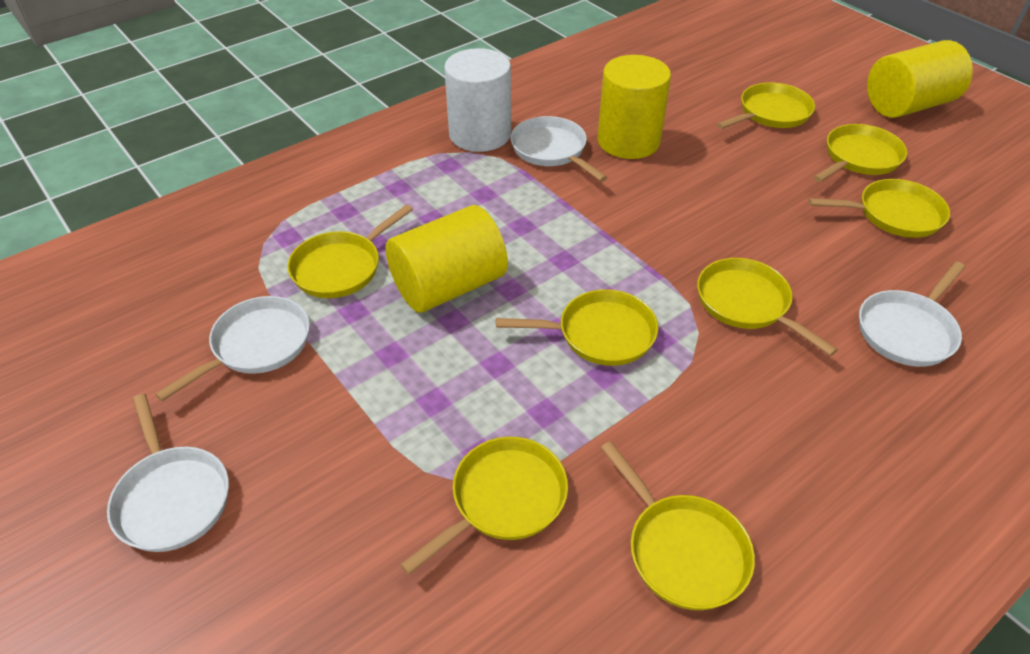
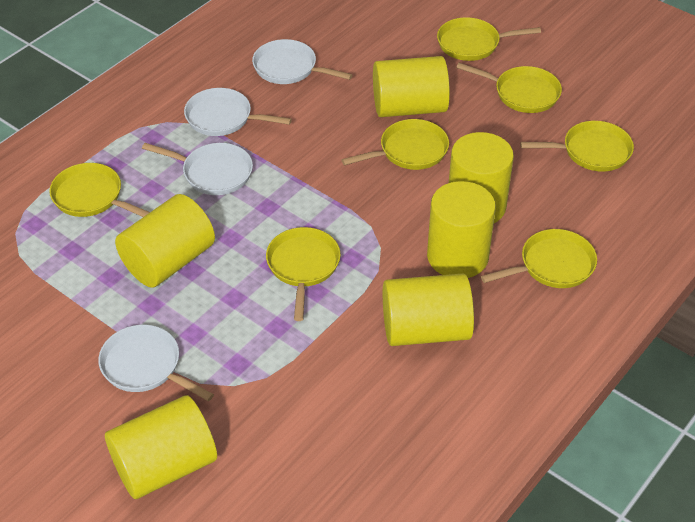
white cylinder: [444,48,511,152] = 1 -> none = 0
yellow cylinder: [386,205,508,313] [598,55,671,159] [867,40,973,118] = 3 -> [105,395,217,499] [115,194,215,287] [373,56,450,117] [383,274,474,346] [427,181,496,278] [449,132,514,223] = 6
yellow pan: [287,204,413,298] [400,437,568,575] [496,289,658,366] [601,441,755,610] [697,258,838,356] [717,82,815,129] [808,179,950,238] [814,124,908,182] = 8 -> [49,163,150,217] [266,227,341,321] [341,119,449,170] [437,17,541,61] [456,63,562,113] [481,229,597,288] [520,121,634,171] = 7

